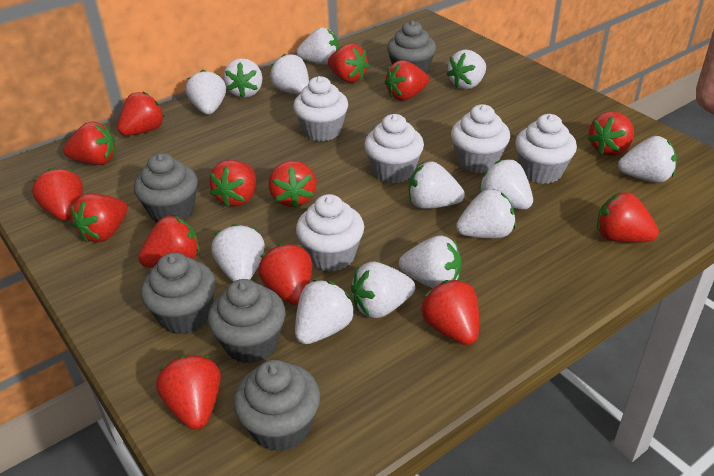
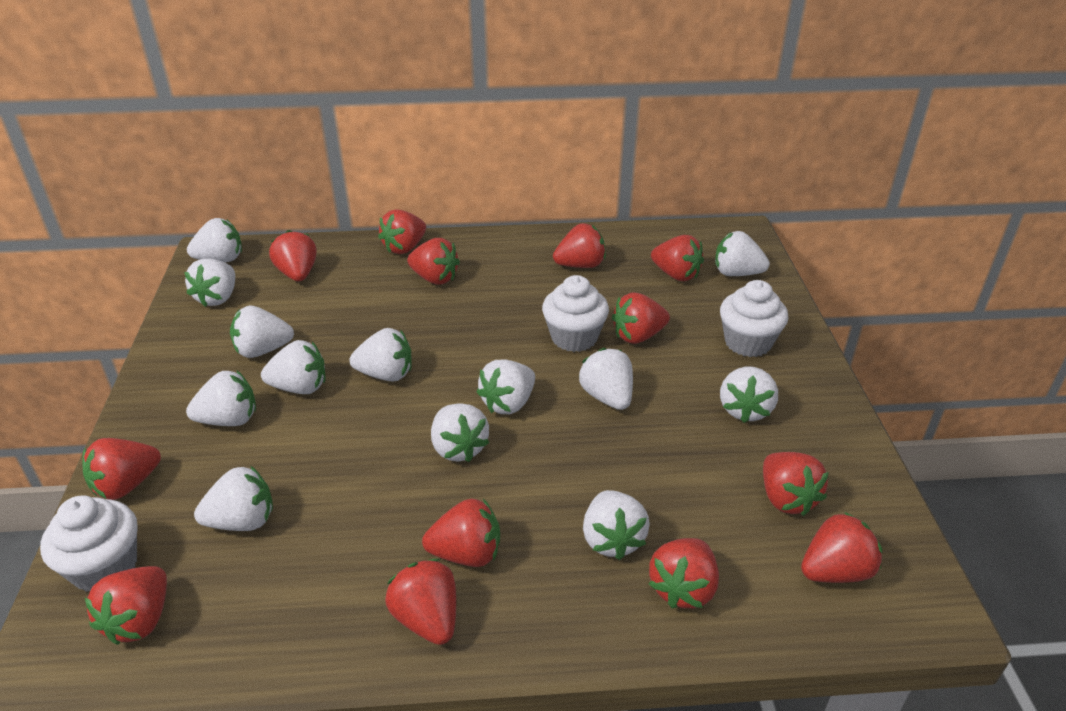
grey cupcake: [134,153,198,222] [141,252,216,335] [208,279,285,364] [233,360,320,452] [387,20,436,74] = 5 -> none = 0
red strawberry: [32,168,83,220] [63,121,115,165] [71,193,128,242] [117,91,165,136] [138,215,199,268] [156,355,221,430] [209,160,256,207] [258,243,312,305] [269,161,316,208] [328,44,369,83] [385,60,429,101] [421,280,479,345] [587,111,634,156] [597,192,659,243] = 14 -> [82,438,161,500] [85,566,167,645] [269,230,317,281] [378,209,426,254] [385,559,456,645] [407,238,460,285] [422,499,500,567] [553,223,606,268] [612,293,670,344] [649,538,719,609] [651,235,704,281] [763,452,829,516] [801,512,882,583] = 13
white cupcake: [293,76,348,141] [296,194,364,272] [364,114,424,183] [451,104,510,173] [515,114,577,184] = 5 -> [40,495,138,592] [542,275,609,352] [720,280,789,357] = 3

